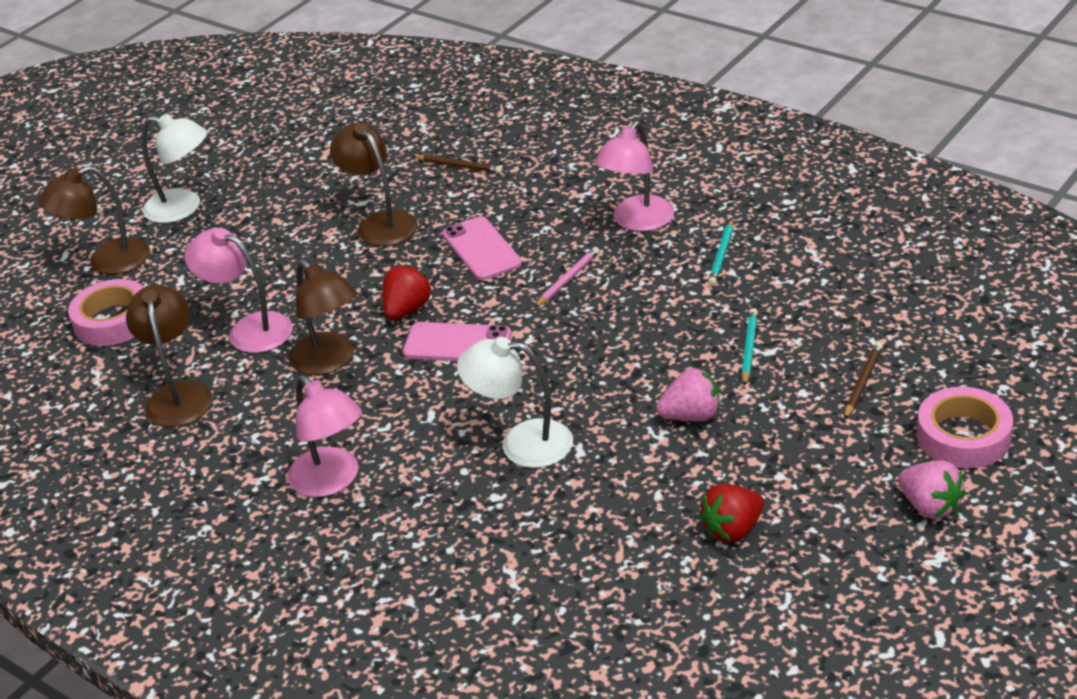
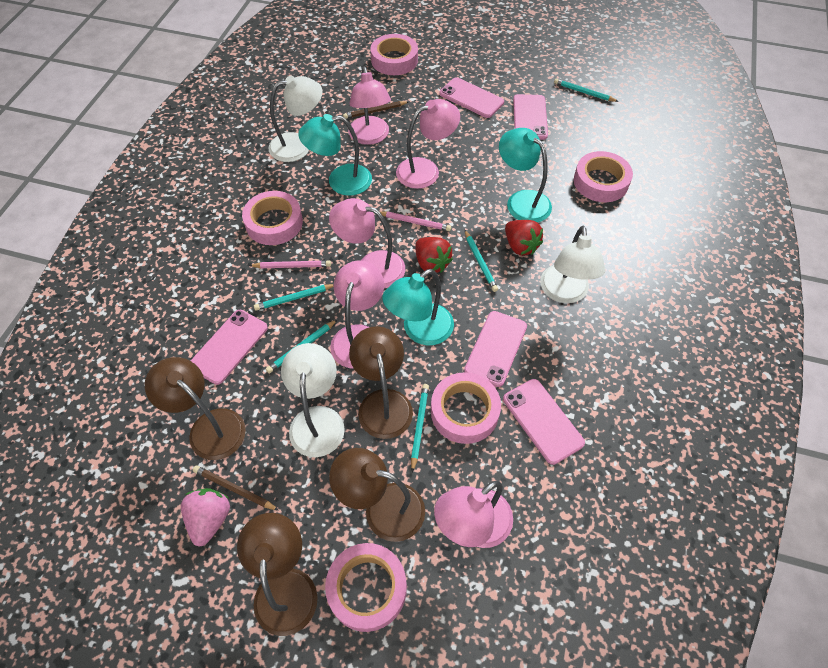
pink lamp: [185,228,293,353] [288,375,362,497] [595,121,674,231] = 3 -> [329,198,405,288] [330,260,384,369] [348,66,391,145] [396,99,460,189] [434,481,513,548] = 5
pink pencil: [534,247,600,308] = 1 -> [249,260,331,268] [380,211,452,231] = 2
pink phone: [403,322,511,361] [442,216,522,280] = 2 -> [190,310,268,385] [439,77,504,118] [464,311,527,387] [503,379,585,465] [513,94,548,140] = 5
pink strawberry: [656,368,720,421] [898,460,966,519] = 2 -> [181,488,230,547] = 1
pink tape: [68,279,144,346] [917,387,1013,468] = 2 -> [242,191,303,245] [325,543,407,632] [370,34,418,75] [431,372,501,444] [574,151,633,202] = 5
turquoise lamp: none = 0 -> [298,114,372,196] [382,269,454,346] [499,128,552,223] = 3
turquoise pencil: [708,219,733,286] [741,308,758,386] = 2 -> [254,284,334,311] [266,319,338,373] [411,384,429,473] [465,230,498,292] [554,79,619,102] = 5
white lamp: [142,113,207,223] [457,337,573,468] = 2 -> [268,76,322,162] [281,343,345,457] [540,226,605,303] = 3

